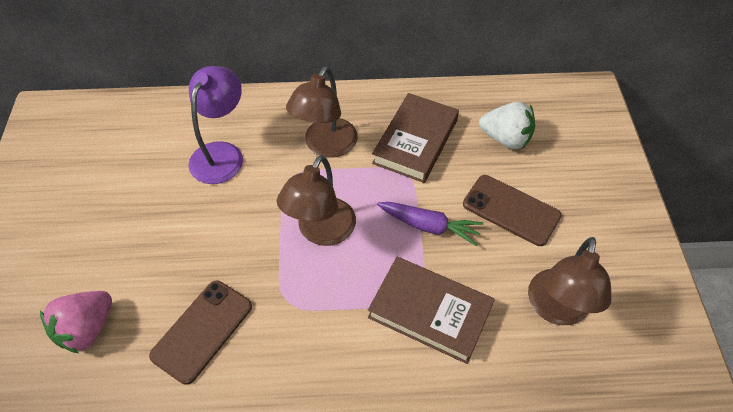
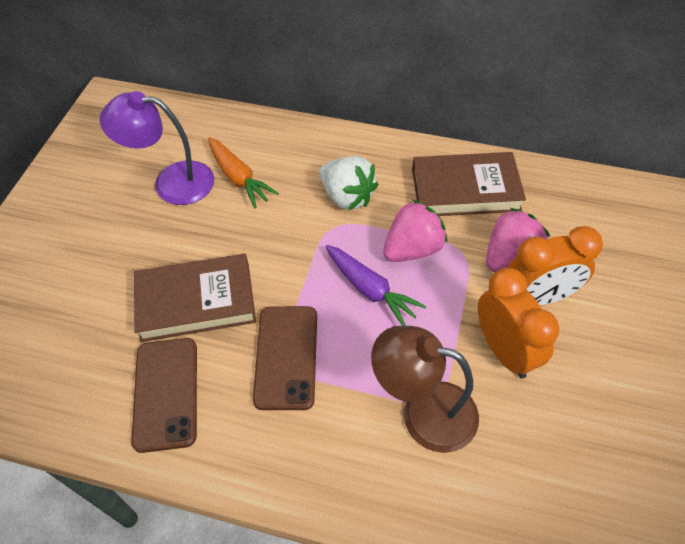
brown lamp: [277,155,356,246] [286,66,358,158] [528,237,612,325] = 3 -> [371,326,479,453] = 1
orange carrot: none = 0 -> [208,137,279,208] = 1
orange clock: none = 0 -> [478,268,559,379] [507,226,603,306] = 2
pink strawberry: [40,291,112,353] = 1 -> [383,200,447,262] [486,208,550,272] = 2

